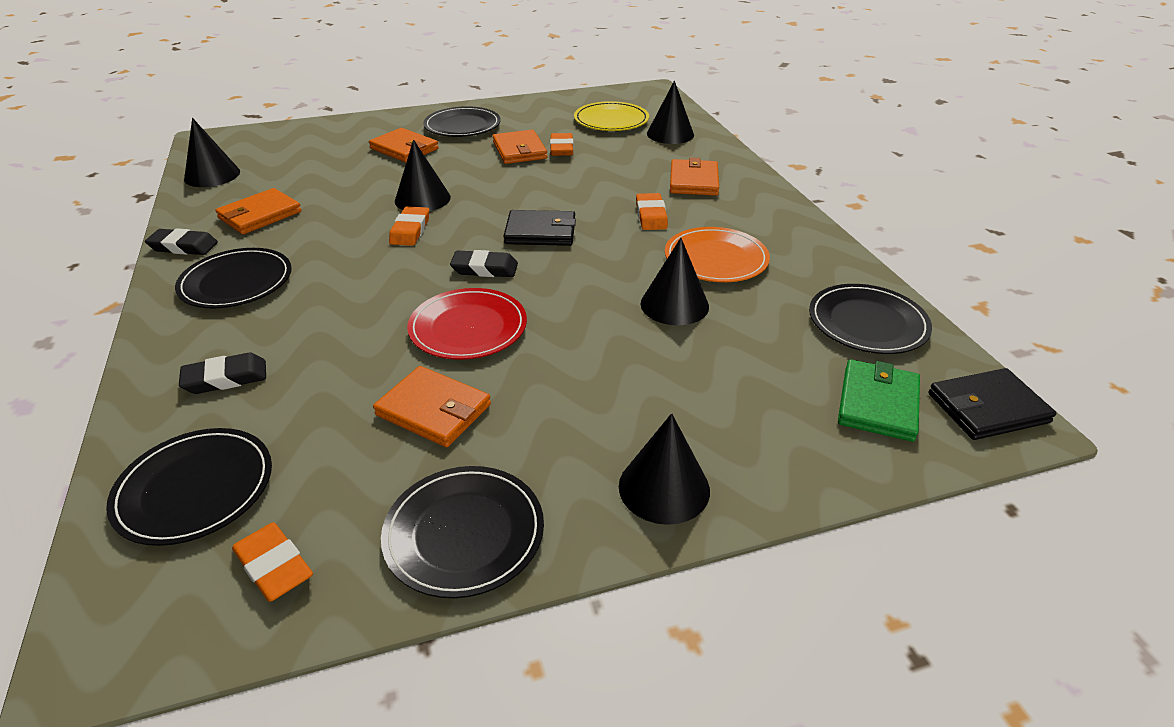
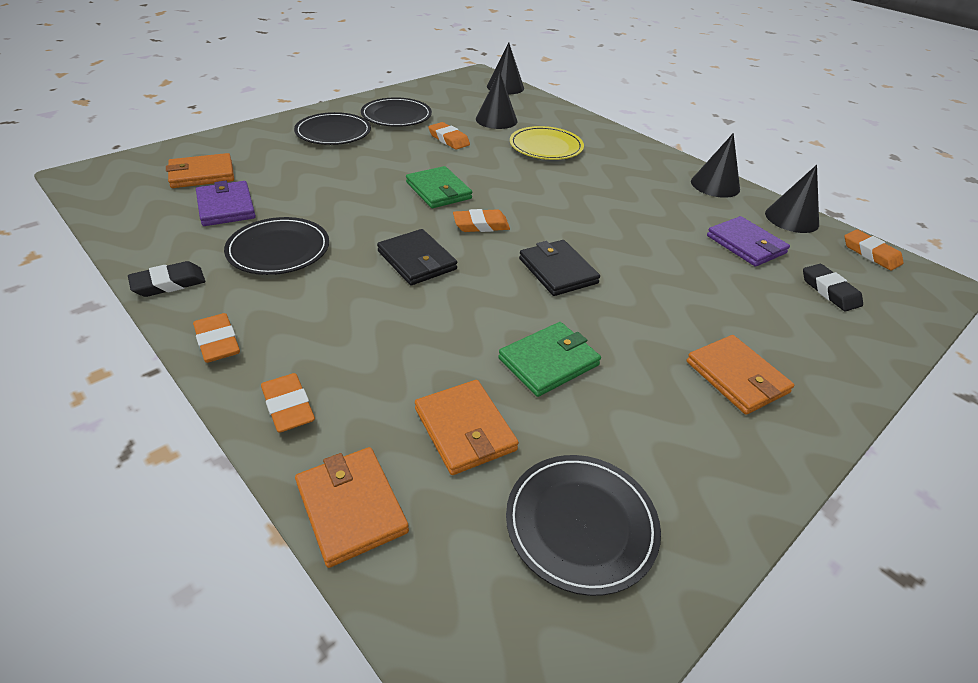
black cone: [184,118,240,187] [395,139,451,211] [619,413,710,525] [640,238,709,325] [647,81,694,144] = 5 -> [476,71,517,129] [487,42,524,94] [691,133,740,198] [765,165,819,233] = 4
black eraser: [145,228,218,255] [179,353,266,394] [450,250,518,277] = 3 -> [128,261,205,297] [803,264,863,311] = 2
black plate: [106,428,272,546] [175,248,292,309] [381,466,544,598] [423,106,501,137] [809,284,932,354] = 5 -> [224,217,329,275] [294,112,371,145] [361,97,432,127] [506,455,661,596] = 4
green wallet: [838,359,920,442] = 1 -> [406,166,472,208] [498,322,601,397] = 2
orange eraser: [232,522,313,602] [389,206,429,246] [550,133,573,156] [636,193,668,230] = 4 -> [193,313,240,363] [261,373,315,433] [428,122,470,150] [453,209,510,232] [844,229,903,271] = 5
orange plate: [665,227,770,282] = 1 -> none = 0
orange wallet: [215,188,302,234] [369,128,439,163] [373,366,491,447] [493,130,547,164] [670,157,719,196] = 5 -> [166,153,234,188] [295,447,409,568] [415,380,519,475] [686,335,794,415] = 4
purple wallet: none = 0 -> [196,181,256,226] [707,216,790,267] = 2
red plate: [407,288,527,360] = 1 -> none = 0

